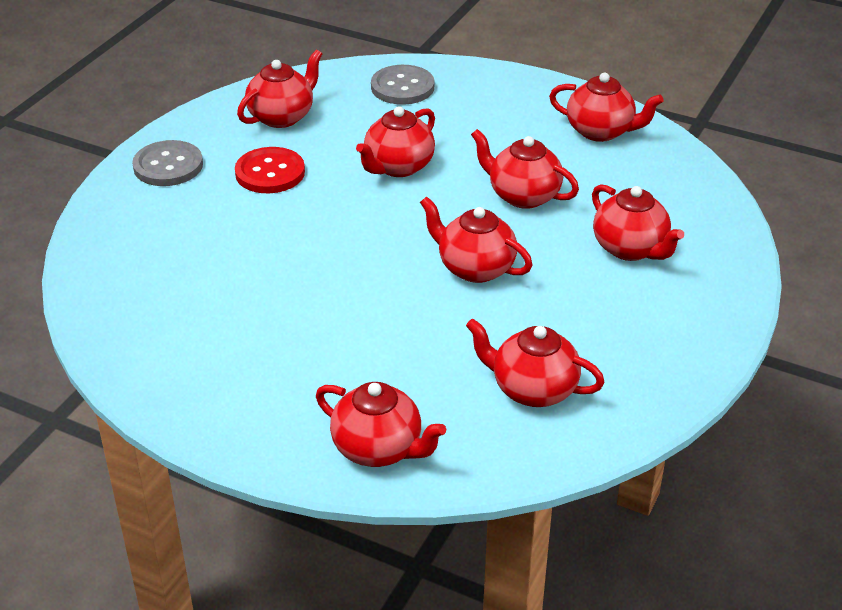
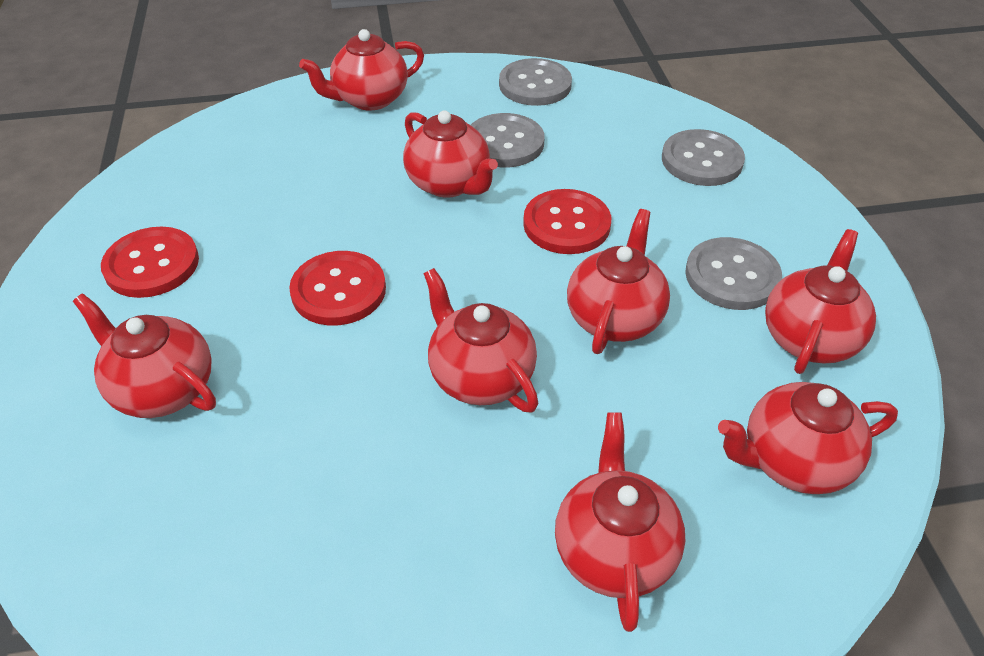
grey button: [132,140,203,186] [371,65,434,105] = 2 -> [471,113,545,167] [499,58,572,106] [662,129,745,186] [685,237,782,310] = 4
red button: [235,147,305,193] = 1 -> [101,227,199,298] [289,251,386,326] [523,189,611,254] = 3

